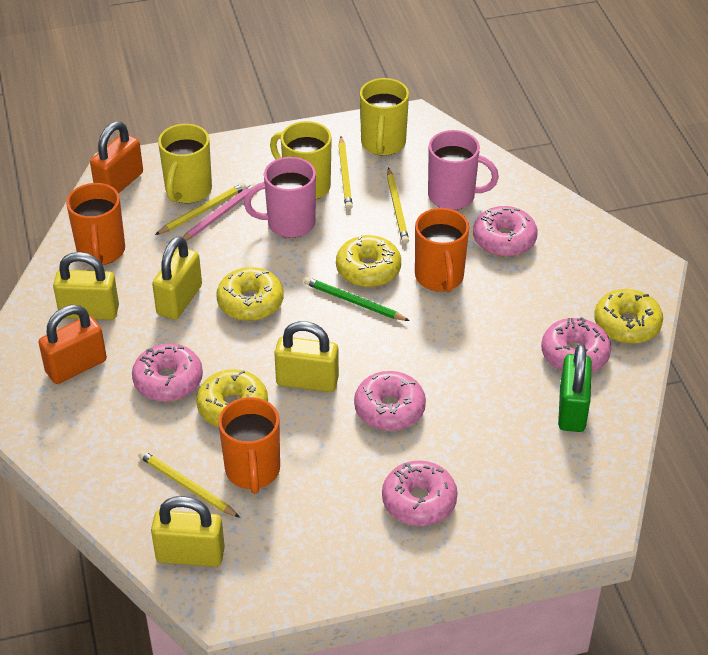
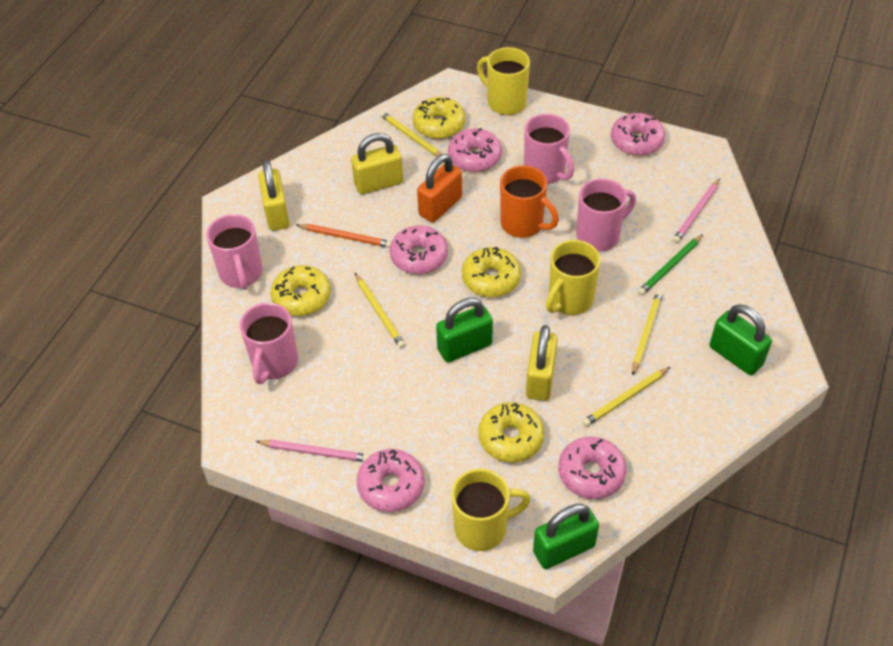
green padlock: [558,344,592,432] = 1 -> [436,298,493,362] [533,504,599,569] [710,304,772,375] = 3
orange mug: [66,183,125,265] [218,397,280,494] [415,208,469,292] = 3 -> [500,165,559,238] = 1
orange padlock: [38,305,107,384] [90,121,143,194] = 2 -> [417,154,462,223] = 1
orange pencil: none = 0 -> [296,224,391,248] = 1
pink mug: [244,157,316,238] [428,130,499,210] = 2 -> [206,214,263,290] [240,303,298,384] [524,114,574,184] [576,179,636,252] = 4
pink pencil: [183,183,257,241] = 1 -> [256,440,369,462] [673,179,720,243] = 2
yellow padlock: [53,252,119,320] [151,496,225,567] [152,236,202,320] [274,321,339,392] = 4 -> [258,160,290,231] [351,133,403,195] [526,325,557,401] = 3

